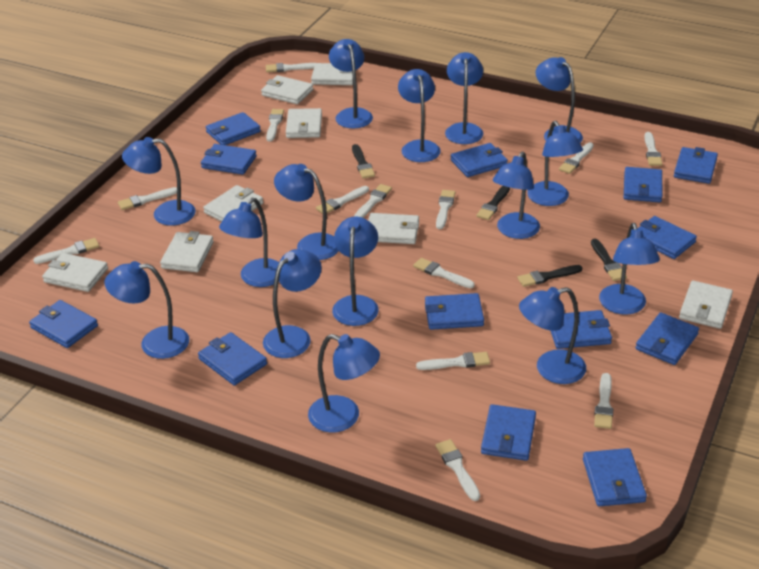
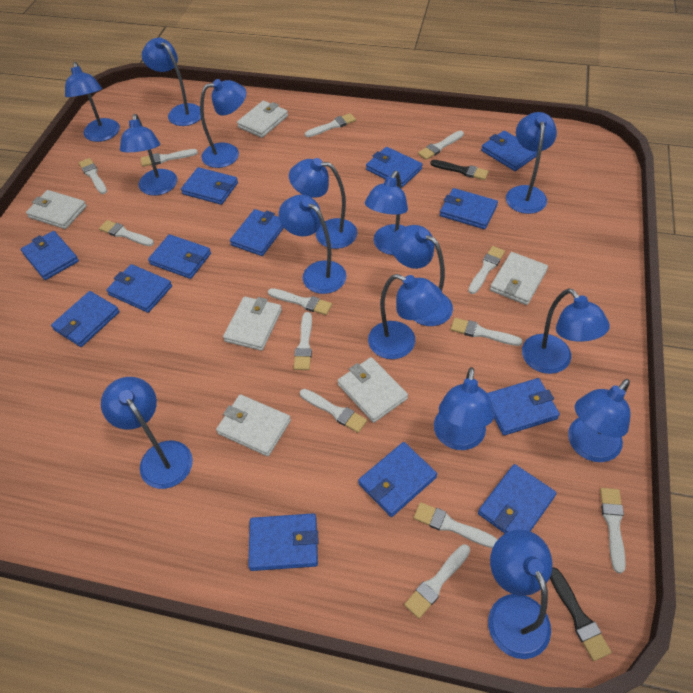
black brush: [352,144,375,178] [476,186,510,220] [517,265,582,287] [591,239,627,281] = 4 -> [430,160,489,180] [550,567,611,661] = 2
white wallet: [42,253,108,292] [160,231,214,272] [203,185,263,222] [261,75,313,104] [286,108,322,138] [311,63,353,85] [368,213,419,244] [679,280,733,329] = 8 -> [26,190,87,229] [216,394,291,456] [223,297,282,351] [237,101,288,138] [337,357,408,423] [490,252,548,305] = 6

